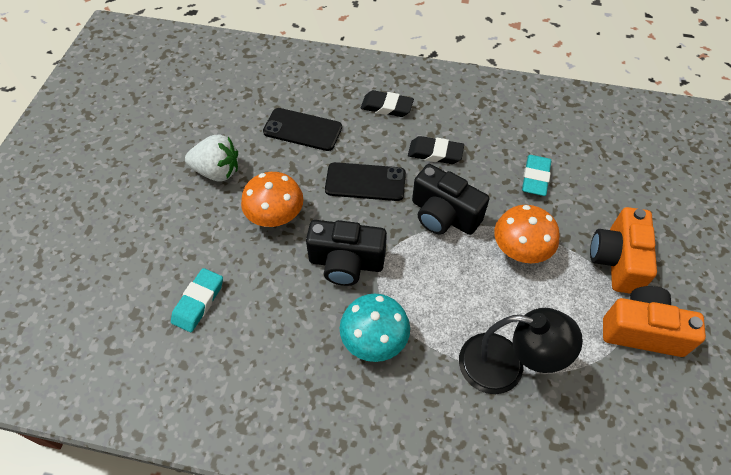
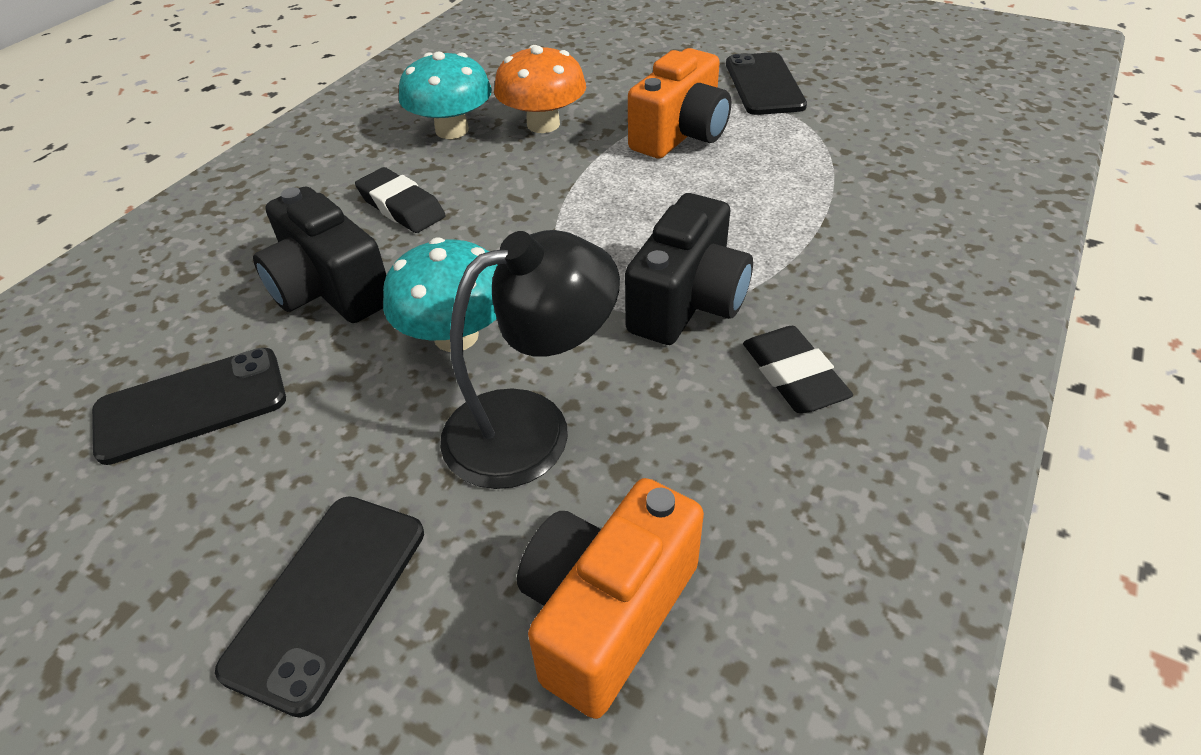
black phone: [263,108,342,151] [325,162,406,201] = 2 -> [92,348,286,465] [215,496,424,718] [726,52,807,115] = 3
orange mushroom: [241,172,303,227] [494,205,560,263] = 2 -> [494,45,586,133] = 1
turquoise eraser: [171,268,223,332] [522,155,551,196] = 2 -> none = 0
turquoise mushroom: [340,294,410,362] = 1 -> [383,238,498,352] [399,51,492,139] = 2
white strawberry: [185,135,238,182] = 1 -> none = 0

